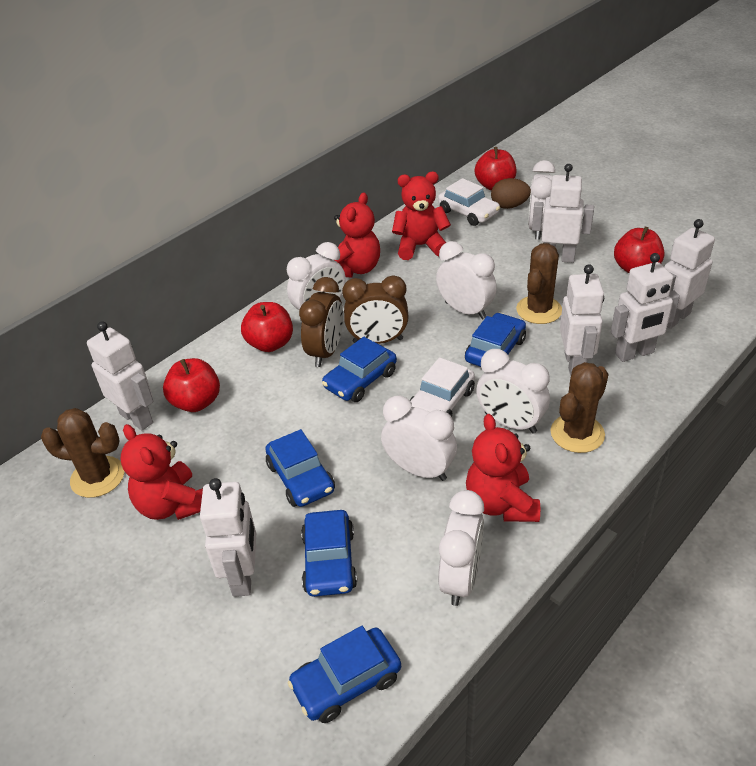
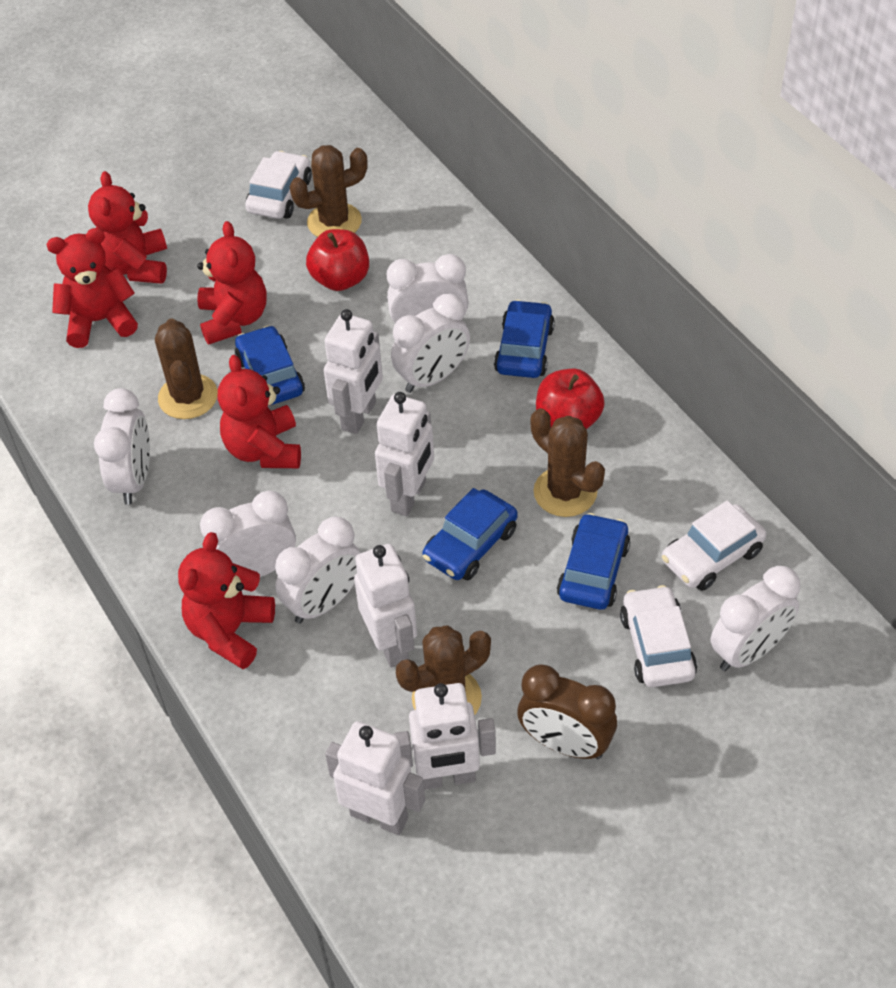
blue car: [265,429,335,507] [288,626,401,723] [301,510,357,597] [322,337,397,402] [465,313,526,367] = 5 -> [234,325,305,406] [422,488,518,580] [494,300,555,378] [557,513,630,610] = 4
brown cactus: [41,408,124,498] [516,243,562,324] [551,362,609,453] = 3 -> [155,318,218,419] [289,145,368,237] [396,625,491,715] [531,408,605,517] = 4
brown clock: [299,277,343,367] [342,276,409,344] = 2 -> [517,664,617,759] = 1
brown egg: [491,178,531,209] = 1 -> none = 0
red apple: [163,358,220,412] [241,302,293,352] [475,147,517,190] [614,227,664,273] = 4 -> [306,229,369,291] [536,369,604,429] = 2
red teddy bear: [121,424,203,520] [334,192,380,277] [392,172,451,260] [466,414,540,522] = 4 -> [46,228,138,348] [88,171,167,284] [178,532,275,669] [197,221,266,345] [218,355,301,468] = 5
white car: [410,357,475,417] [438,178,500,226] = 2 -> [245,151,312,219] [620,585,697,687] [662,501,766,591] = 3
white robot: [87,321,154,430] [200,478,256,597] [532,164,594,263] [560,264,604,376] [611,253,680,362] [664,219,715,329] = 6 -> [324,309,383,434] [325,721,425,835] [354,544,417,667] [375,392,434,516] [393,683,496,790] = 5

